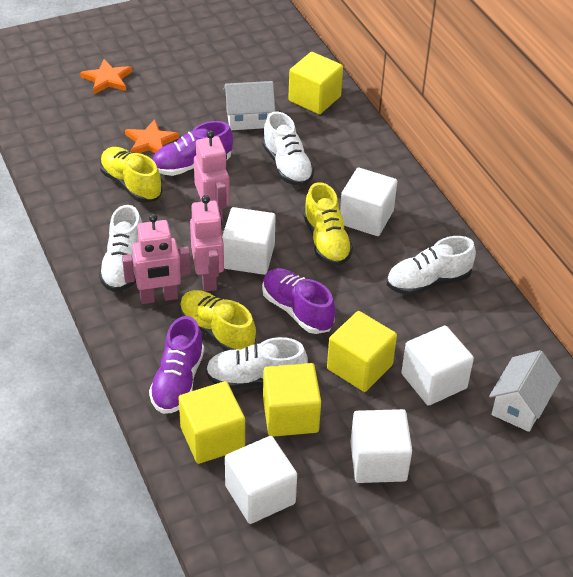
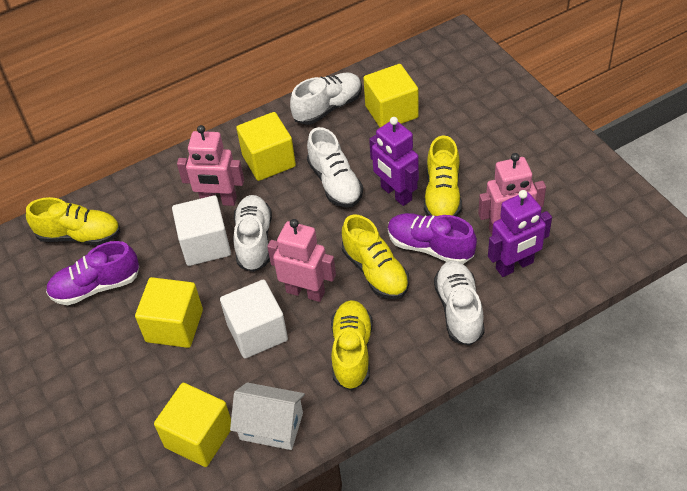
orange star: [80,59,132,94] [125,119,179,153] = 2 -> none = 0
purple robot: none = 0 -> [369,117,419,206] [488,190,552,277] = 2
purple shoe: [149,316,204,414] [152,121,233,176] [262,268,335,334] = 3 -> [46,241,139,305] [388,213,477,264] = 2
white cube: [222,207,276,275] [225,436,297,524] [340,168,397,236] [350,409,412,483] [401,325,474,406] = 5 -> [172,195,231,266] [220,279,288,359] = 2
white house: [223,81,275,130] [489,350,561,432] = 2 -> [230,382,305,450] = 1
yellow shoe: [100,147,162,203] [180,290,256,351] [303,182,353,266] = 3 -> [26,197,120,245] [331,300,372,391] [342,215,409,299] [424,135,462,216] = 4

